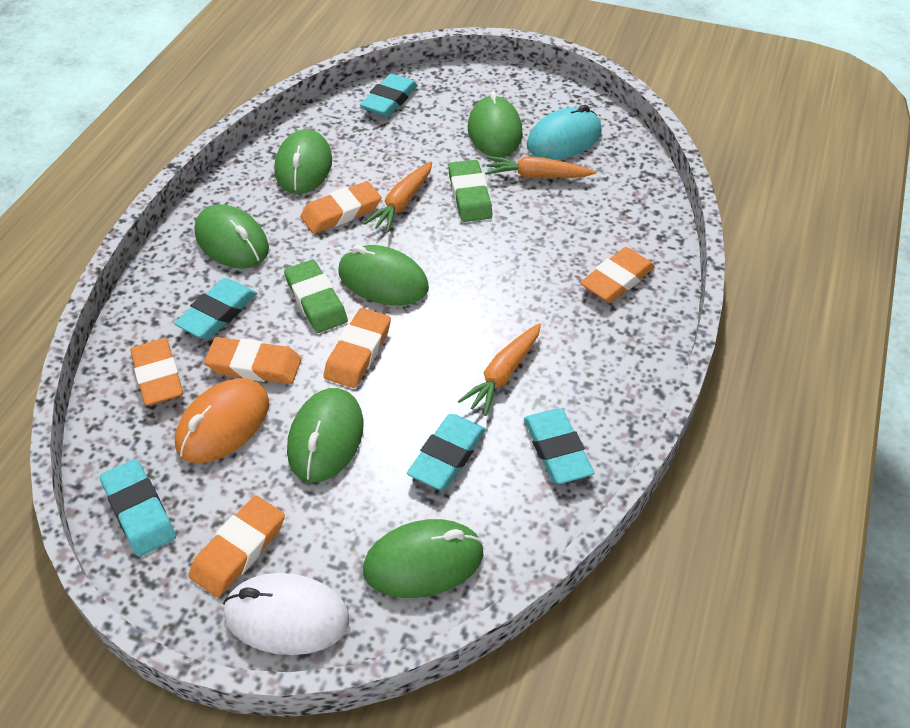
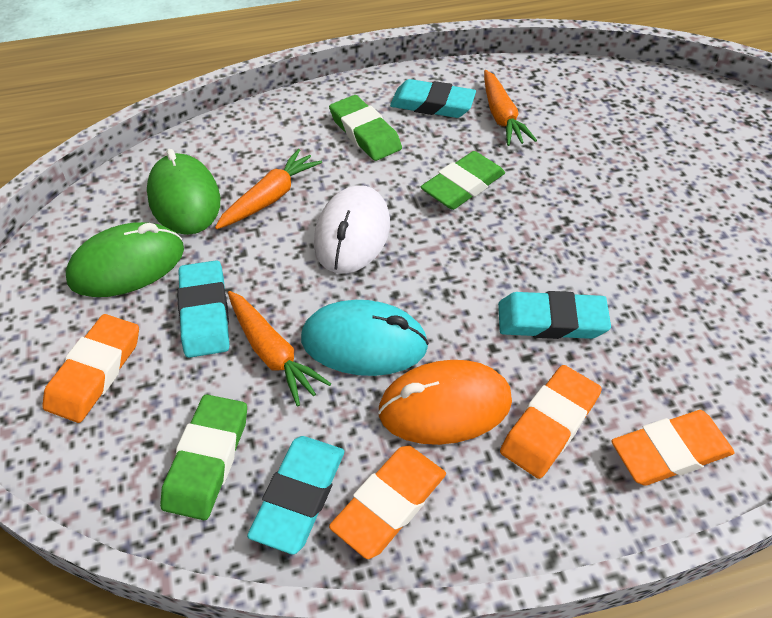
green eraser: [284,260,348,333] [448,160,492,222] = 2 -> [160,394,247,520] [329,95,402,161] [421,151,505,210] = 3
green mouse: [194,204,269,269] [274,129,332,194] [287,388,364,482] [338,245,429,305] [363,519,484,598] [468,91,523,157] = 6 -> [66,222,184,297] [147,149,220,235] = 2
orange eraser: [130,338,183,406] [189,495,285,597] [204,337,302,384] [300,181,381,234] [323,308,391,388] [580,247,655,303] = 6 -> [43,314,139,423] [329,446,446,559] [500,365,602,479] [611,410,734,486] = 4
turquoise eraser: [100,459,176,557] [174,278,257,339] [360,74,418,117] [407,414,486,490] [524,409,594,484] = 5 -> [177,260,229,358] [247,436,344,555] [390,79,476,118] [498,291,611,339] = 4

